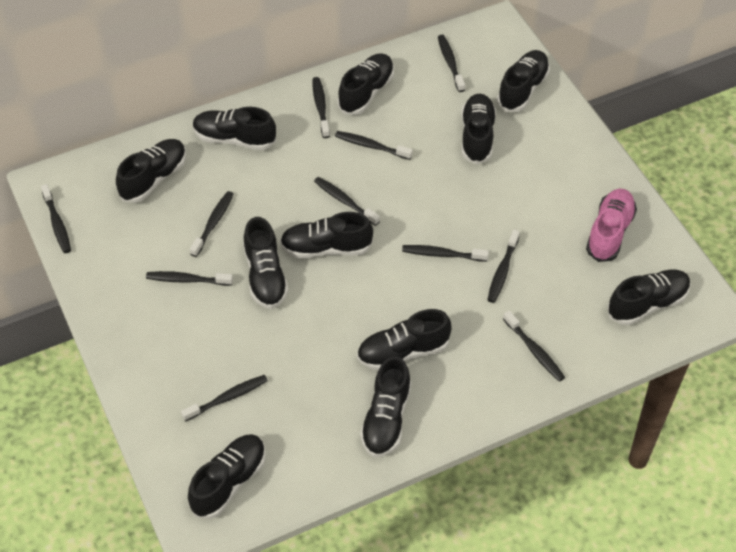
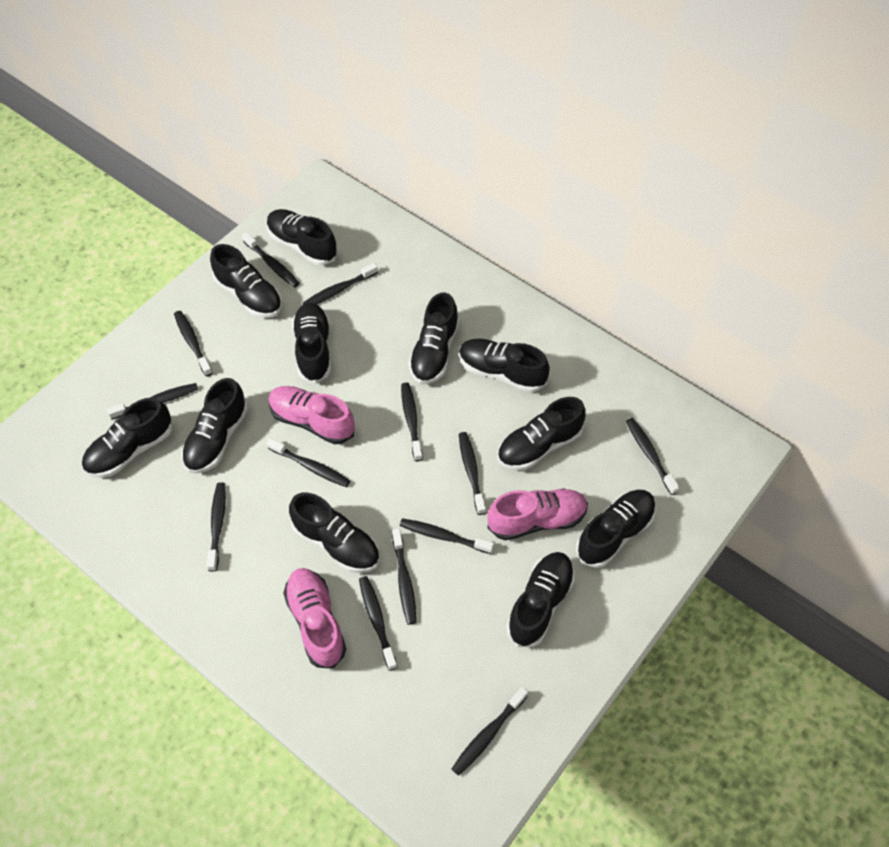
black toothbrush: [41,184,71,253] [146,271,233,286] [181,375,268,422] [190,191,234,257] [313,77,330,138] [314,177,380,226] [335,131,413,160] [402,245,489,262] [438,35,465,92] [487,229,520,303] [503,311,565,382] = 11 -> [107,383,198,420] [174,311,213,377] [207,482,226,572] [242,232,299,288] [267,438,350,487] [303,263,378,304] [359,576,397,671] [392,528,416,625] [400,518,494,554] [401,383,423,461] [452,687,528,776] [459,432,486,515] [626,418,680,495] = 13
pink shoe: [586,189,637,262] = 1 -> [268,386,355,444] [283,568,346,669] [487,488,588,540] = 3

